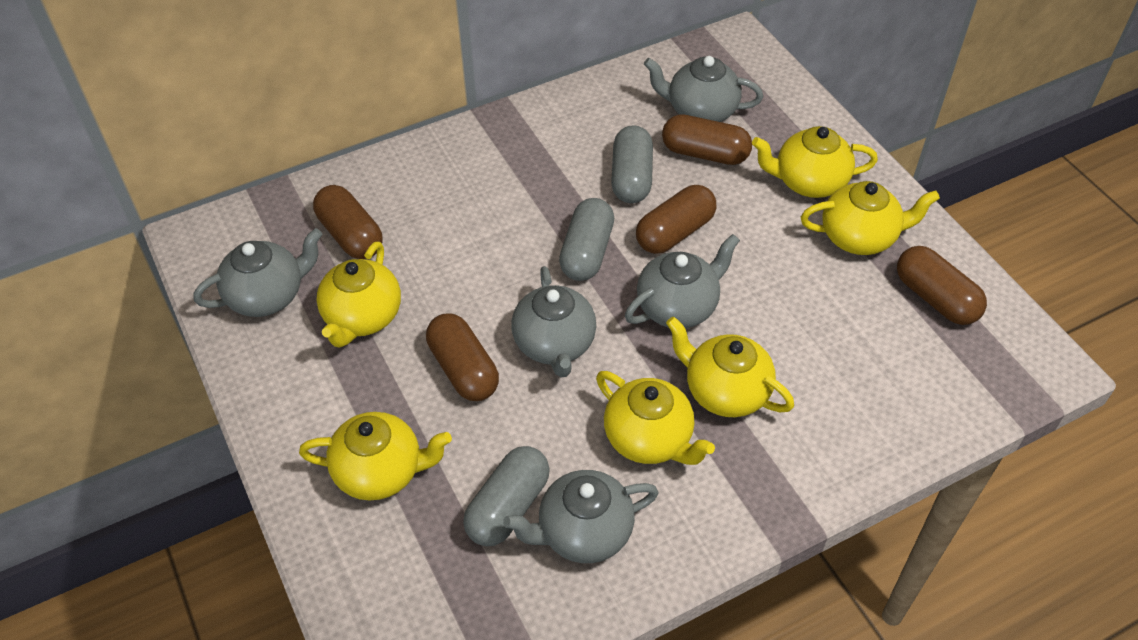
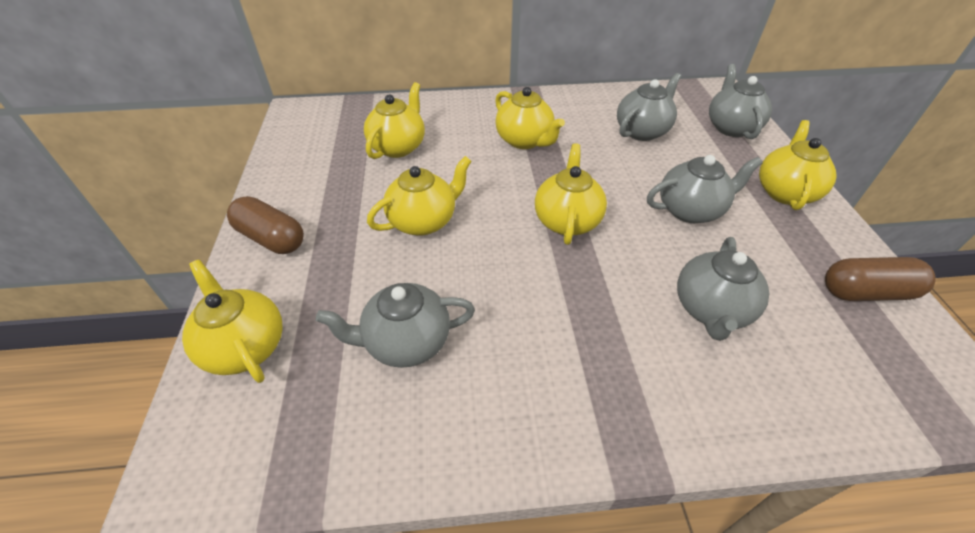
brown capsule: [313,185,382,259] [426,313,499,401] [636,185,716,254] [662,114,752,165] [897,246,987,325] = 5 -> [227,196,304,254] [825,257,936,301] = 2
grey capsule: [463,446,550,546] [559,198,614,281] [611,125,653,203] = 3 -> none = 0

